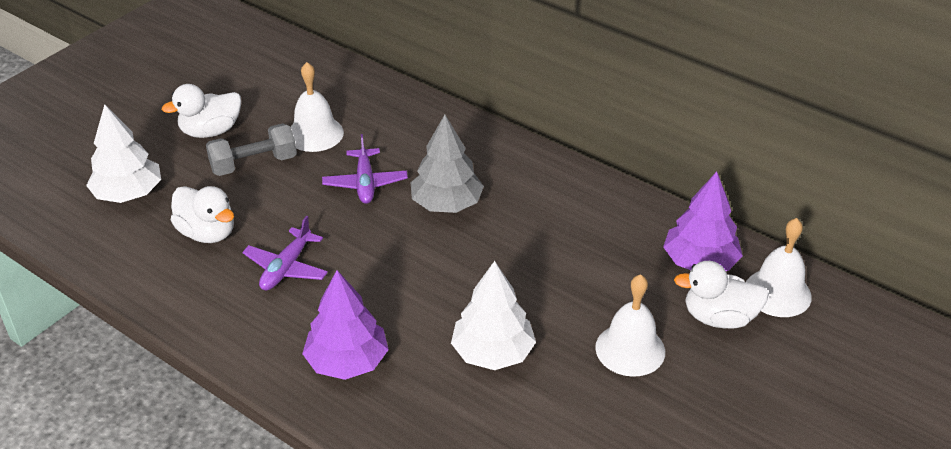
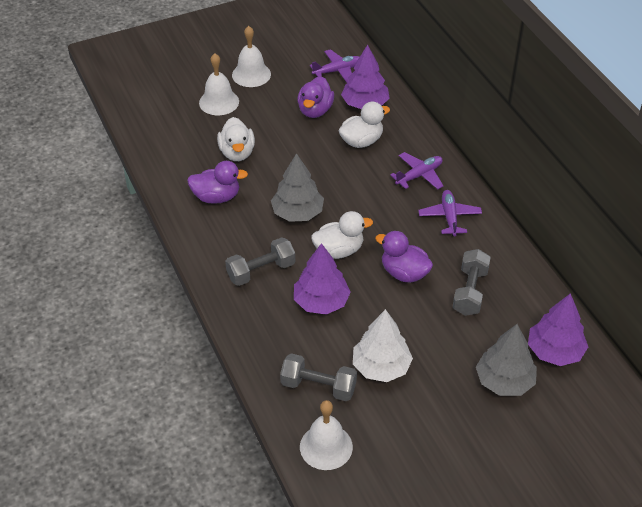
grey dumbbell: [206,123,297,176] = 1 -> [225,237,295,286] [280,353,357,401] [453,249,491,316] = 3
grey tree: [411,115,484,213] = 1 -> [271,153,324,222] [476,324,537,396] = 2
purple duck: none = 0 -> [187,161,248,204] [297,76,334,118] [375,231,433,283] = 3
purple plane: [242,216,328,290] [322,134,408,204] = 2 -> [310,49,359,83] [390,152,443,189] [418,190,482,236] = 3
purple tree: [302,270,389,380] [663,171,743,271] = 2 -> [294,243,351,315] [341,45,390,109] [528,293,588,366] = 3
white tree: [86,104,161,203] [451,261,536,370] = 2 -> [353,309,413,382] = 1

